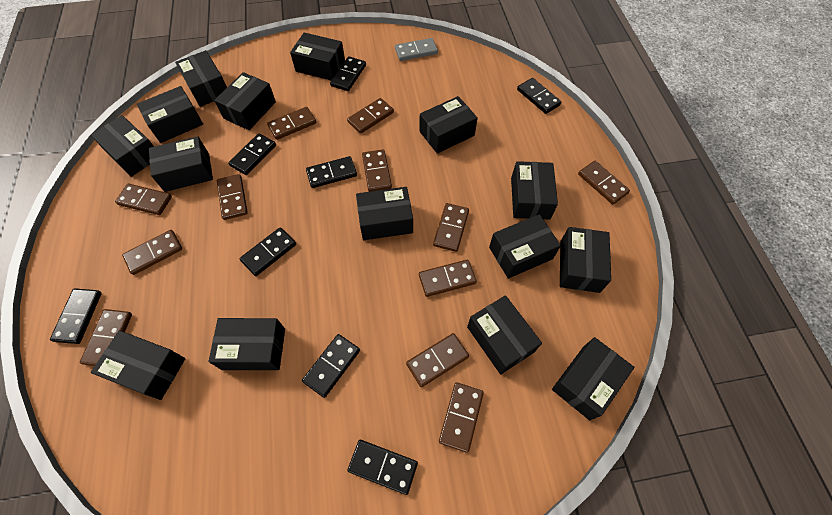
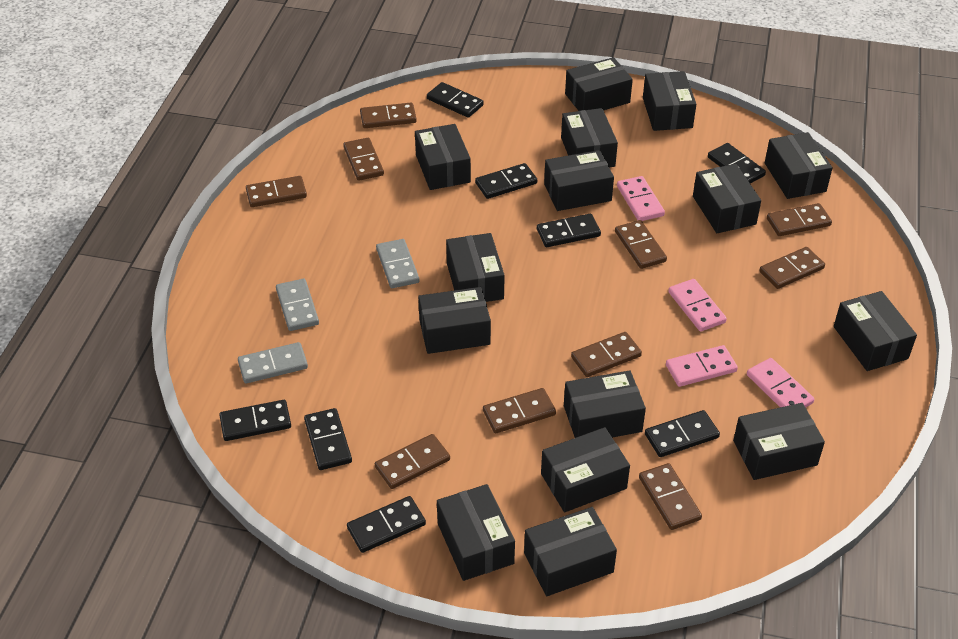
brown domino: [80,309,132,366] [115,184,172,215] [122,230,182,275] [217,174,248,220] [267,107,316,140] [347,98,394,134] [362,149,392,192] [406,333,469,387] [419,260,477,297] [433,203,469,252] [439,382,484,453] [578,161,630,204] = 12 -> [246,176,307,207] [343,138,384,181] [360,103,417,128] [375,434,450,489] [483,388,556,433] [571,332,642,377] [615,220,667,269] [639,463,702,530] [759,247,825,289] [767,203,832,236] = 10
grey domino: [395,38,438,61] = 1 -> [238,342,308,384] [276,279,319,331] [376,239,419,288] = 3
pink domino: none = 0 -> [617,176,665,221] [666,345,738,387] [668,279,727,332] [747,358,815,408] = 4

